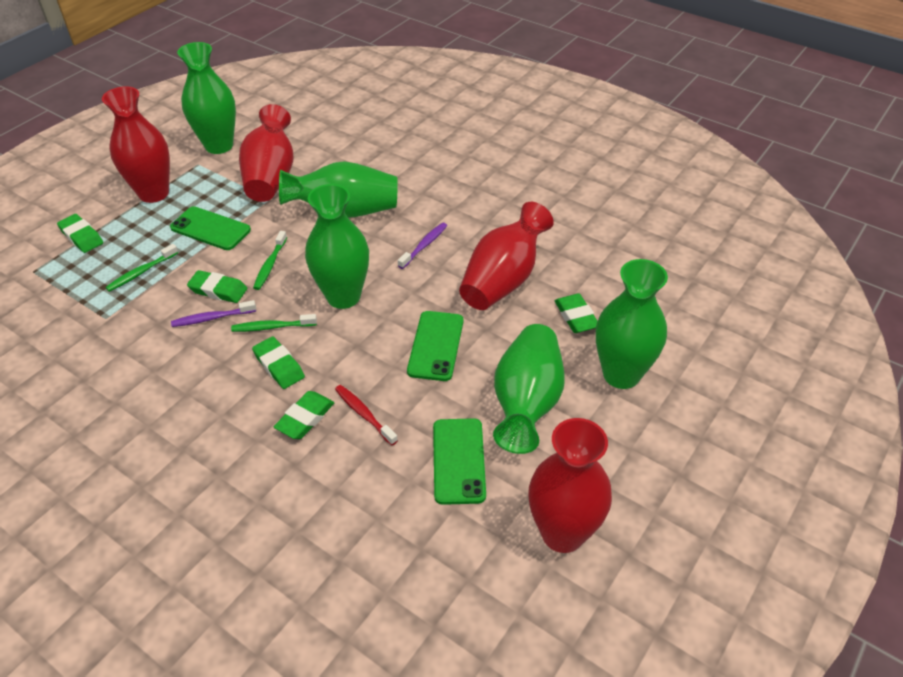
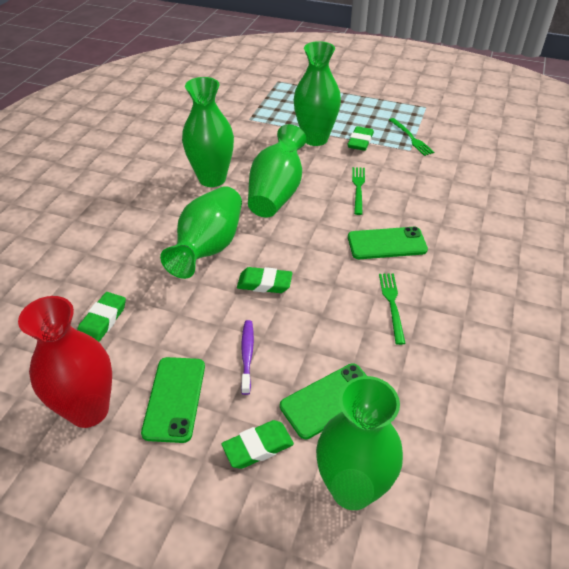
green eraser: [57,214,103,253] [187,270,247,303] [252,336,305,389] [274,391,334,439] [555,294,597,333] = 5 -> [77,292,126,342] [221,420,294,469] [237,267,292,293] [347,126,374,151] = 4
green fork: none = 0 -> [352,167,365,215] [379,273,406,345] [389,118,434,156] = 3
green toothbrush: [105,244,178,292] [231,314,317,332] [253,231,287,290] = 3 -> none = 0
purple toothbrush: [171,300,256,327] [398,223,448,269] = 2 -> [241,320,254,395] = 1
red toothbrush: [335,385,398,445] = 1 -> none = 0
red vase: [102,86,170,203] [239,104,294,202] [459,202,554,310] [528,418,612,553] = 4 -> [18,296,112,428] = 1

